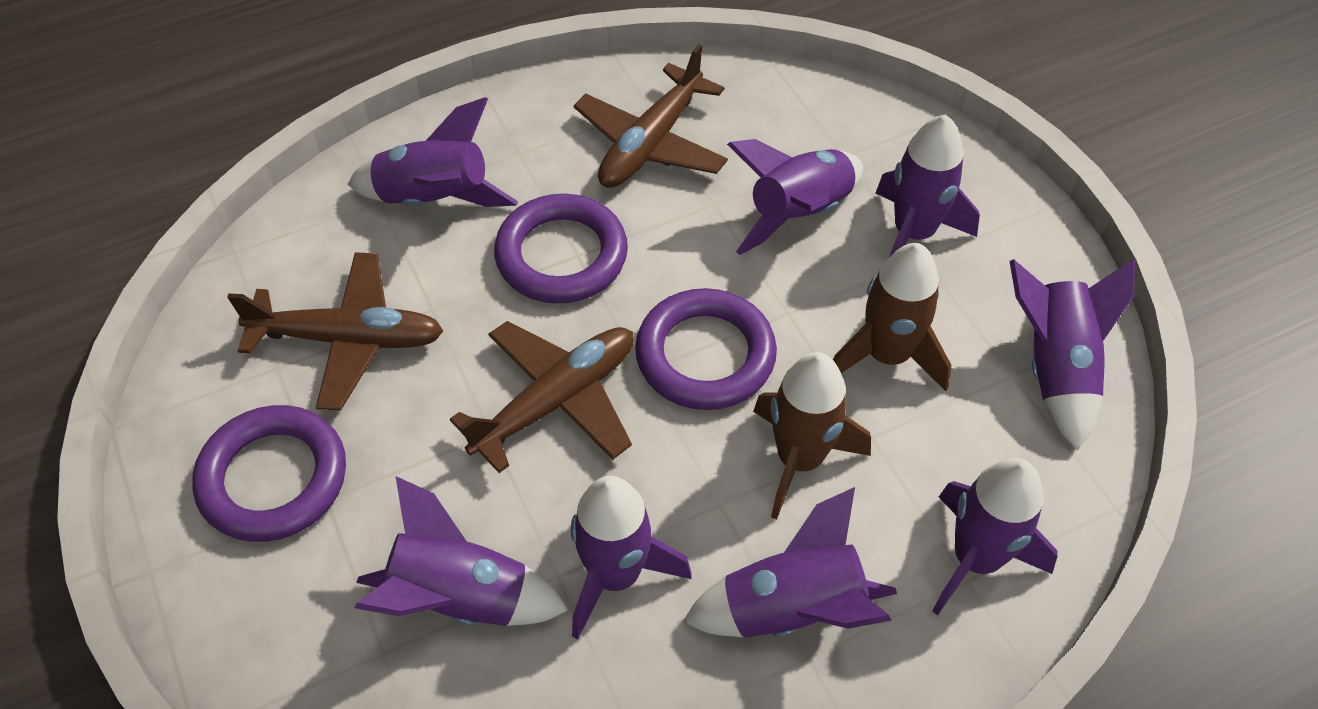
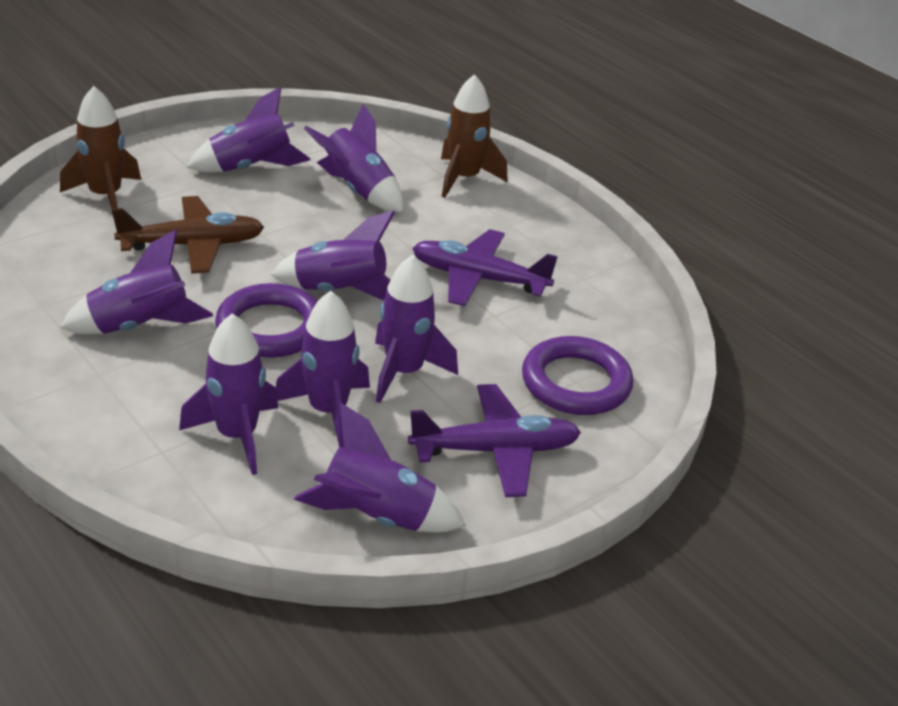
brown plane: [227,252,443,411] [450,321,634,473] [574,44,728,188] = 3 -> [112,196,264,274] = 1
purple plane: none = 0 -> [408,384,581,497] [412,229,558,306] = 2
purple ring: [192,405,346,542] [494,194,628,304] [635,288,777,410] = 3 -> [215,283,318,358] [522,336,633,415] = 2

